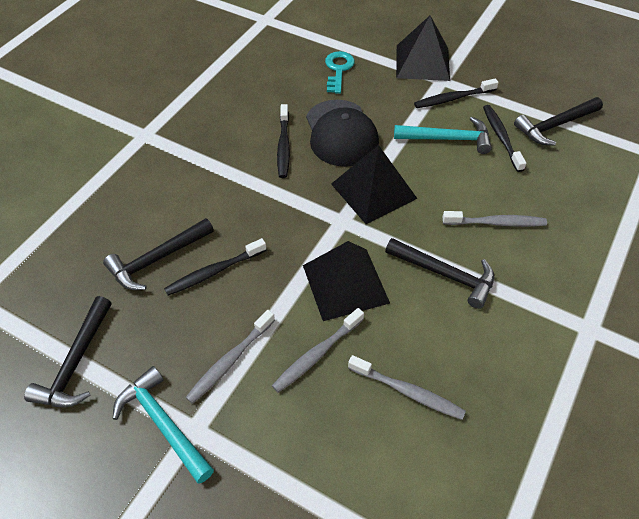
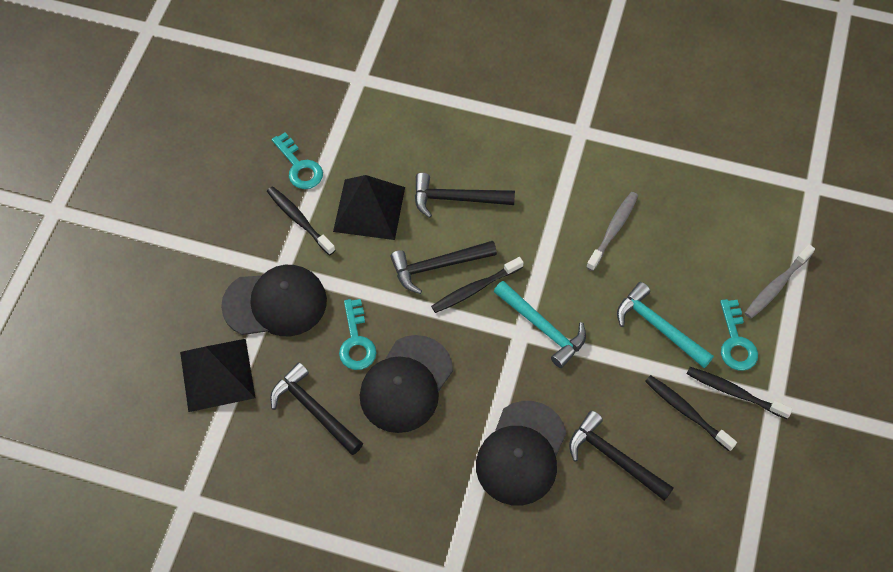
black cap: [306,100,379,167] = 1 -> [221,265,327,336] [360,335,453,433] [476,401,566,505] = 3
black pyramid: [303,241,390,321] [331,145,418,224] [396,16,450,81] = 3 -> [180,339,256,412] [333,175,405,240] = 2
grey toothbrush: [185,310,275,404] [272,308,364,393] [348,355,466,420] [442,211,547,227] = 4 -> [586,192,638,271] [745,244,815,319] = 2
turquoise key: [325,51,355,94] = 1 -> [272,133,323,189] [339,299,376,370] [720,299,758,370] = 3

